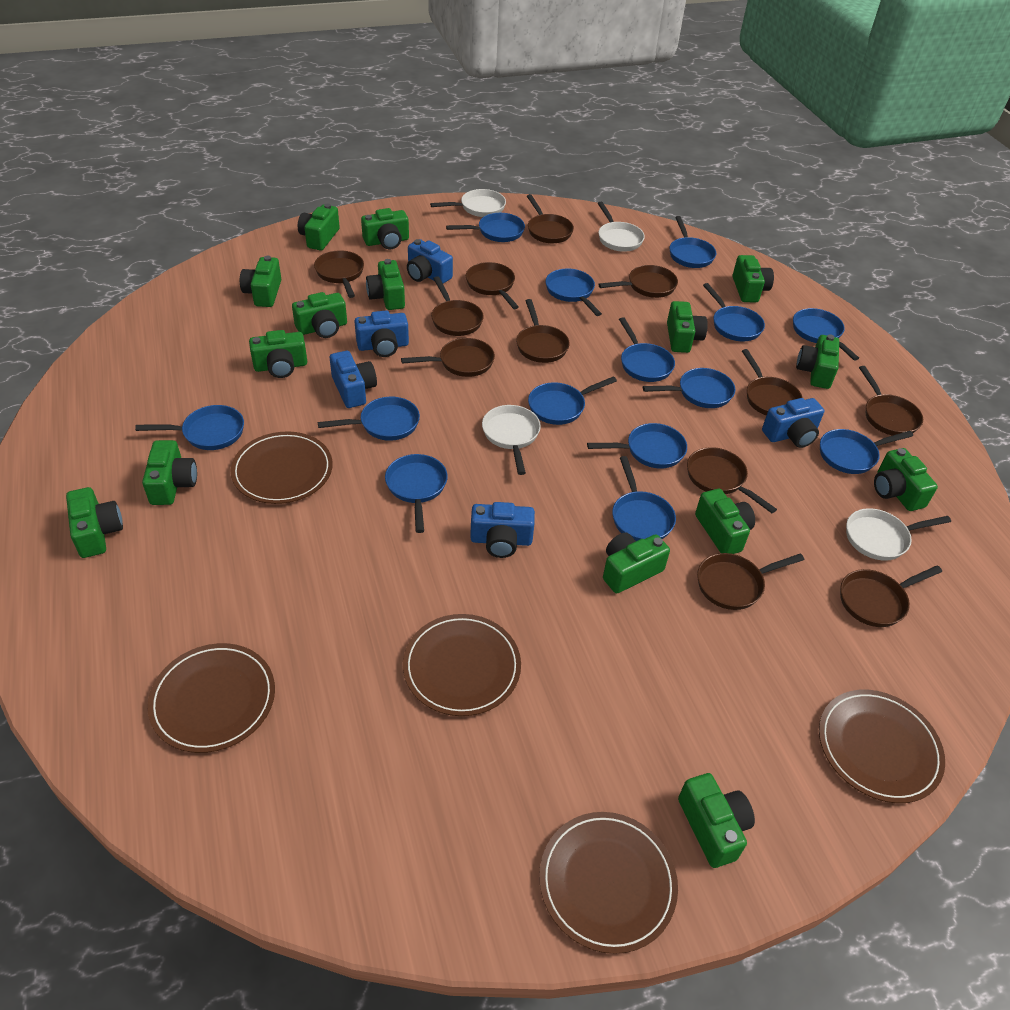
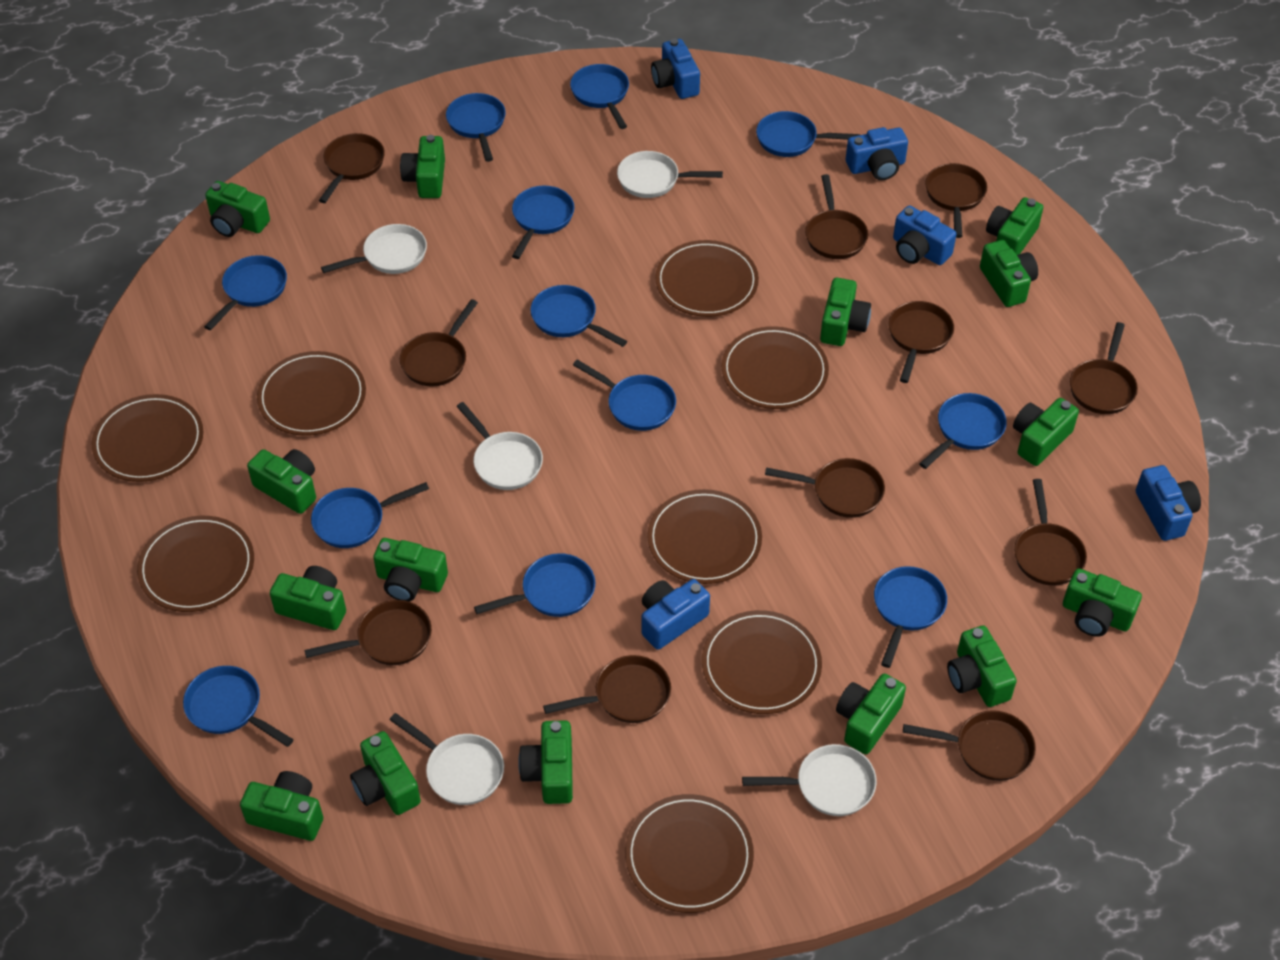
blue pan: [135,405,244,450] [318,397,420,441] [385,454,448,533] [446,213,525,242] [528,376,617,425] [546,268,602,316] [587,423,687,468] [612,456,676,541] [619,317,675,382] [643,368,735,408] [670,216,716,268] [703,283,765,342] [793,308,859,360] [820,429,913,474] = 14 -> [183,666,294,747] [204,255,287,330] [311,482,429,548] [446,93,506,162] [474,553,595,617] [512,186,574,259] [530,285,627,347] [570,64,629,129] [573,359,676,431] [756,111,860,157] [874,566,947,668] [919,393,1007,469] = 12
brown pan: [314,250,364,298] [401,338,495,377] [431,276,484,336] [466,262,519,309] [516,299,570,363] [527,194,574,243] [598,265,678,298] [687,447,777,513] [697,553,804,610] [742,349,802,415] [840,565,942,627] [859,366,923,436] = 12 -> [304,600,432,665] [319,133,385,203] [400,299,478,387] [543,655,671,723] [765,458,885,518] [805,174,869,259] [888,301,954,383] [903,710,1036,781] [925,163,987,238] [1014,479,1087,586] [1070,322,1138,414] = 11
brown plate: [147,643,275,753] [231,432,333,504] [403,614,521,716] [539,812,678,954] [819,690,945,803] = 5 -> [91,394,203,482] [137,516,254,612] [257,351,366,436] [625,794,754,913] [647,489,762,584] [655,240,759,317] [702,610,822,714] [722,326,829,409] = 8
white pan: [430,189,506,217] [482,405,541,475] [598,202,645,252] [846,508,951,561] = 4 -> [321,224,427,274] [390,713,504,805] [456,402,543,490] [617,151,723,198] [742,744,877,816] = 5

